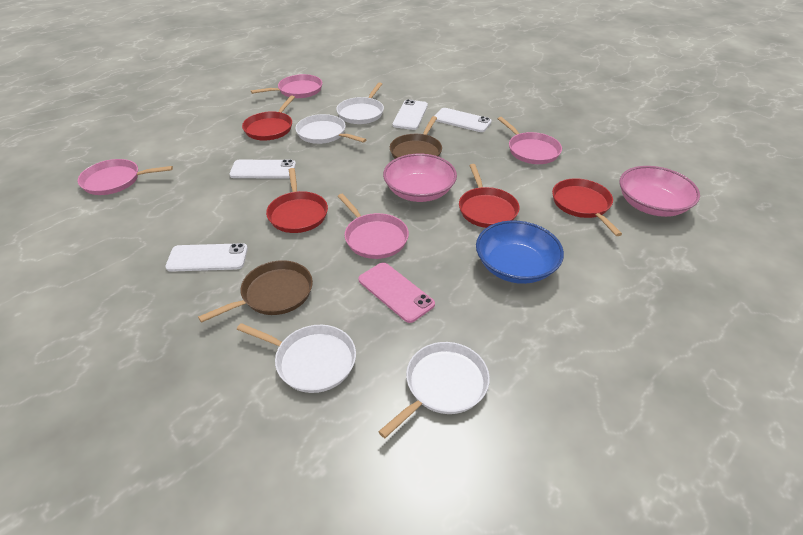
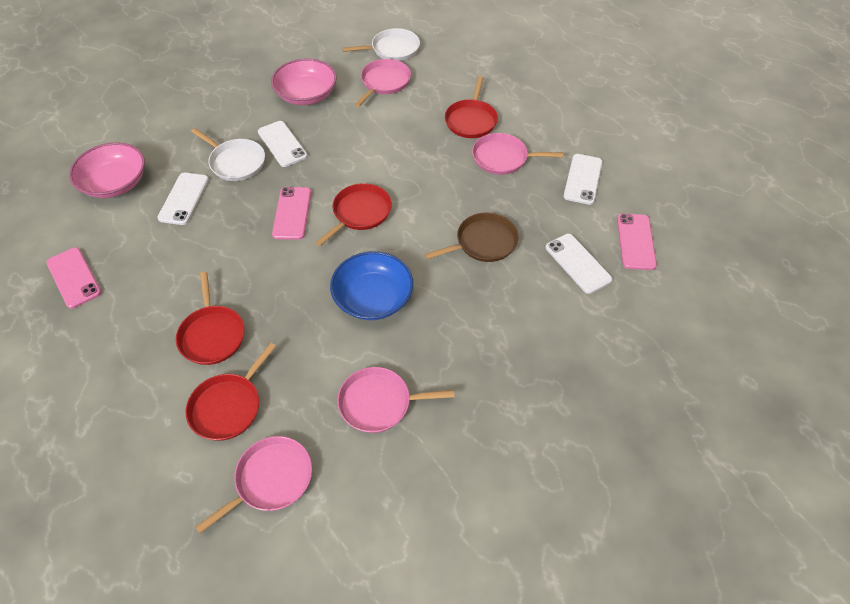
brown pan: [198,260,313,323] [390,116,442,159] = 2 -> [425,213,519,262] = 1
pink phone: [358,262,435,323] = 1 -> [46,247,102,309] [272,187,311,240] [617,214,657,270] = 3
white pan: [237,323,356,393] [295,114,367,144] [336,82,384,124] [378,342,490,438] = 4 -> [191,128,265,181] [342,28,420,61] = 2

